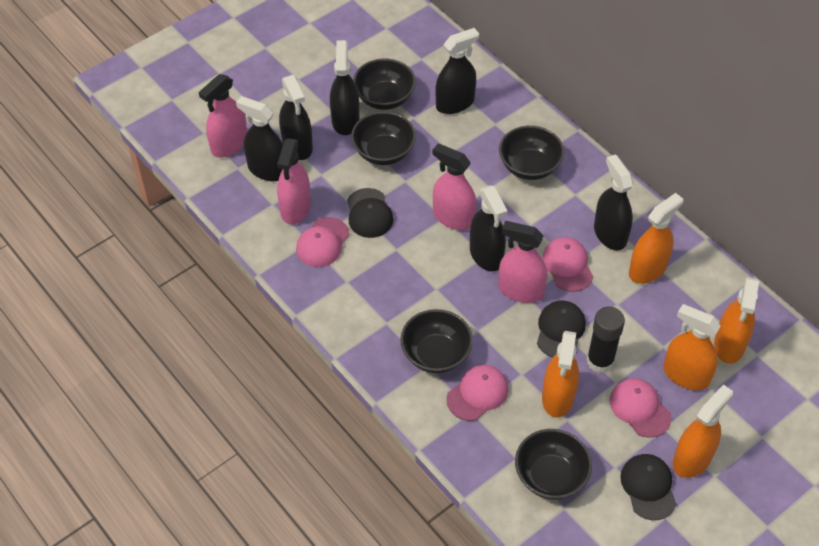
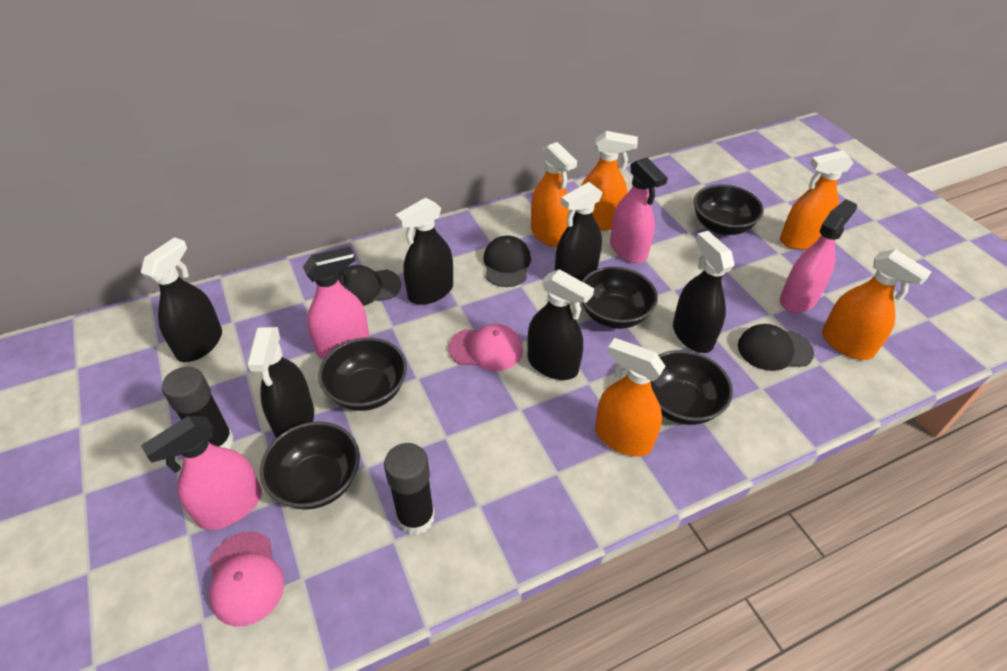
black glue stick: [587,306,625,373] = 1 -> [162,367,234,449] [384,443,435,535] = 2
pink cap: [296,217,349,267] [446,365,509,421] [542,237,593,292] [610,378,672,438] = 4 -> [209,532,284,626] [449,324,523,371] = 2

